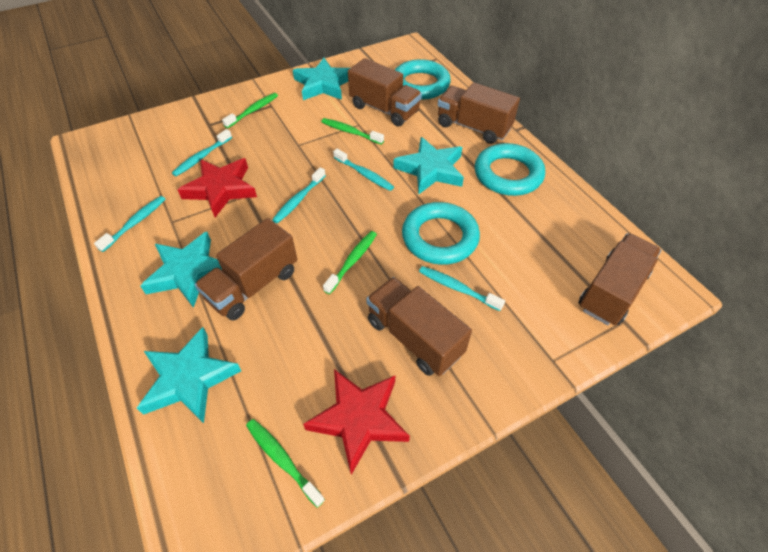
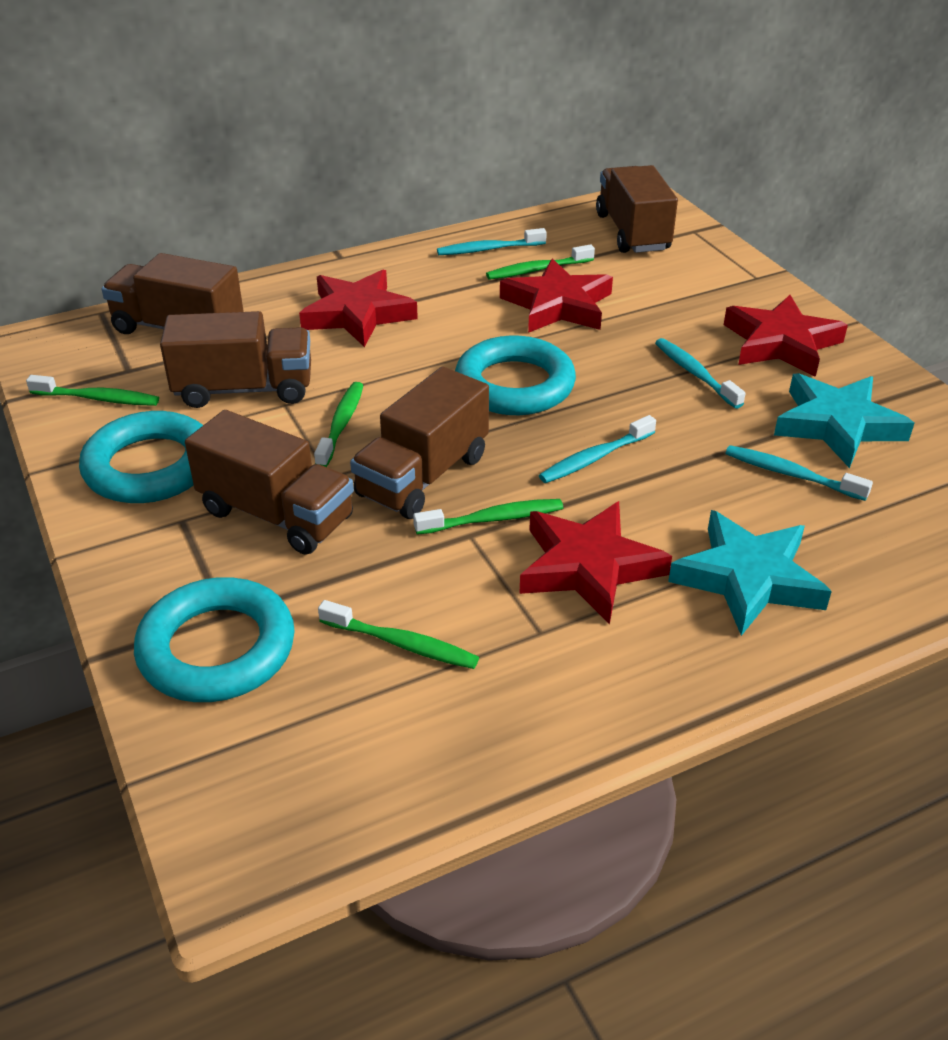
green toothbrush: [222,93,278,128] [246,419,325,508] [321,118,384,145] [323,231,377,294] = 4 -> [26,375,159,406] [314,382,363,467] [318,600,479,669] [413,499,563,535] [486,244,595,280] = 5
red star: [178,158,257,218] [303,369,410,475] = 2 -> [299,270,418,347] [500,258,613,333] [519,501,672,624] [724,295,848,377] = 4
turquoise star: [137,327,241,423] [140,232,222,308] [293,58,350,100] [393,137,464,194] = 4 -> [668,510,832,636] [774,373,914,468] = 2
turquoise toothbrush: [94,196,166,252] [172,129,232,176] [272,167,326,223] [333,149,394,191] [419,266,505,311] = 5 -> [437,228,547,255] [539,415,656,483] [655,338,746,409] [725,445,873,501] = 4

